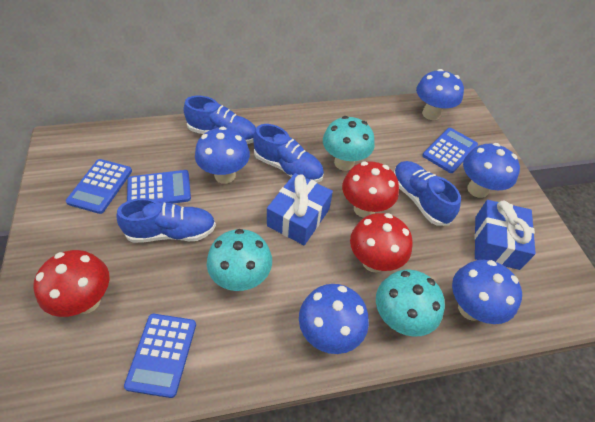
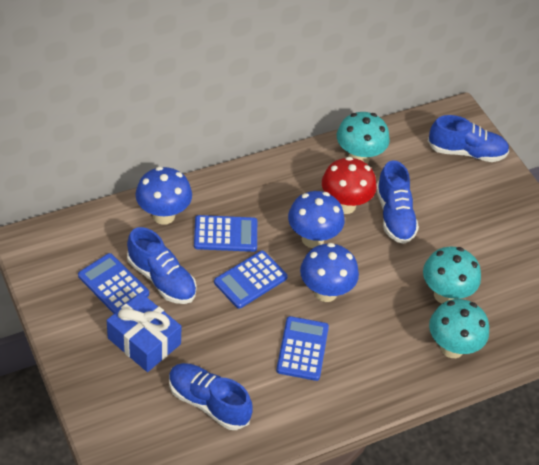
blue gift: [267,173,333,245] [474,200,536,270] = 2 -> [107,293,181,372] = 1
blue mushroom: [195,127,250,184] [299,284,369,354] [416,69,464,120] [452,260,522,324] [463,143,520,198] = 5 -> [135,167,192,225] [288,191,345,248] [300,243,359,302] = 3
red mushroom: [33,250,109,317] [342,161,399,218] [350,213,412,272] = 3 -> [322,157,377,214] = 1

